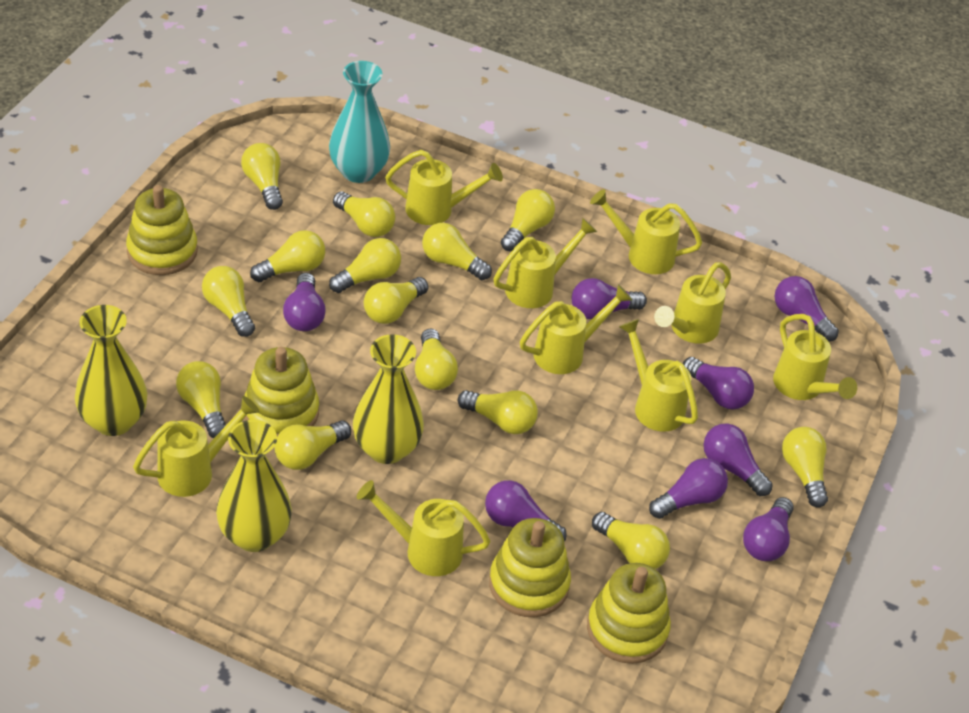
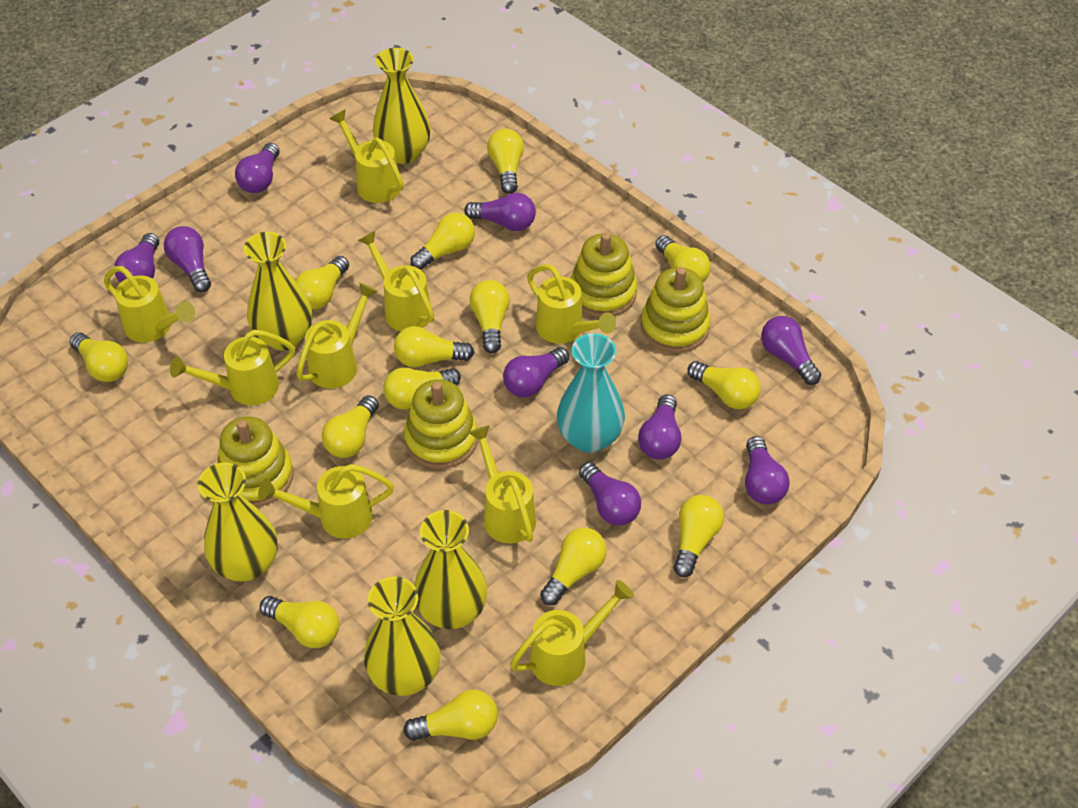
purple light bulb: [283,273,326,331] [485,480,567,541] [572,278,647,319] [649,458,728,519] [683,357,754,409] [704,424,773,496] [743,497,794,561] [775,276,839,341] = 8 -> [114,233,159,283] [164,226,211,292] [235,143,280,193] [464,193,536,231] [503,347,569,397] [579,462,641,525] [638,394,681,460] [745,436,790,505] [761,316,821,385] = 9
yellow vase: [75,305,147,436] [216,420,292,552] [353,334,424,464] = 3 -> [198,462,278,581] [244,232,312,351] [364,576,441,696] [372,48,431,164] [414,510,487,629] = 5

